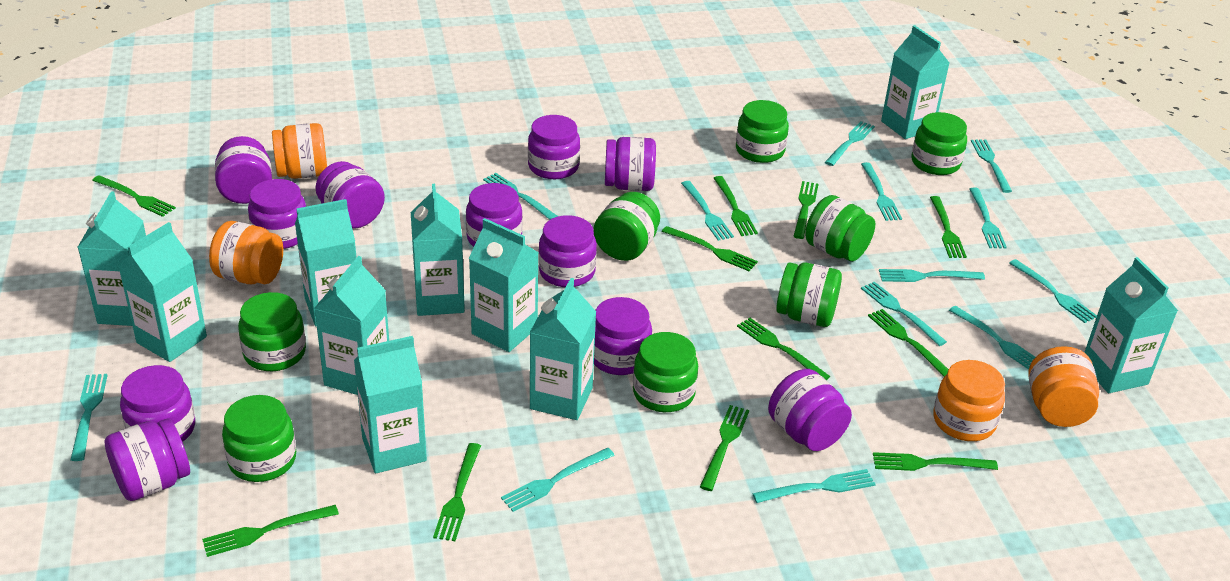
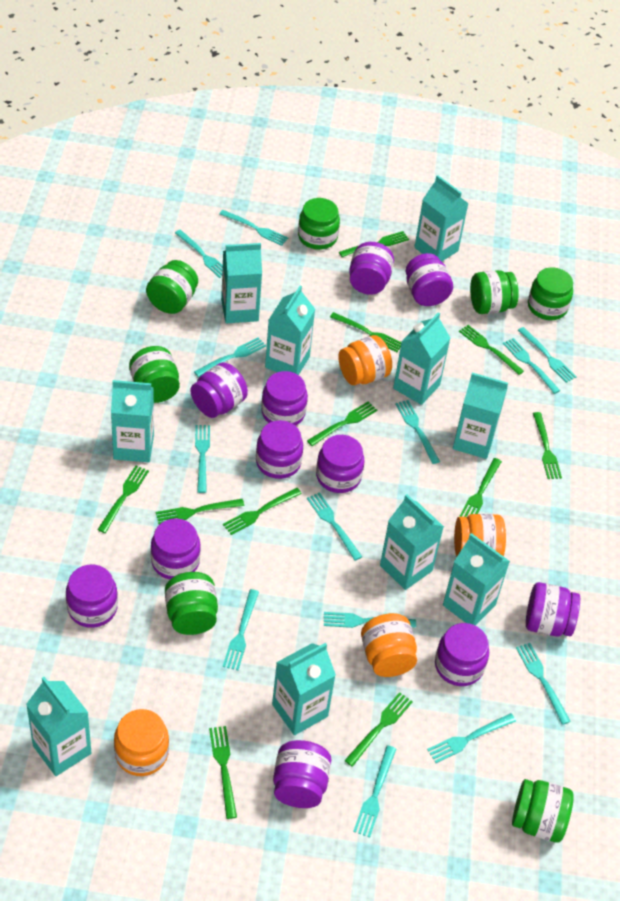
green jar: [222,395,296,482] [238,292,306,371] [593,192,660,261] [633,332,698,412] [736,100,789,163] [776,262,842,327] [805,195,875,261] [911,112,967,175] = 8 -> [129,346,180,403] [146,260,198,314] [165,572,218,635] [298,198,340,250] [470,270,519,314] [512,779,574,843] [528,267,573,320] = 7

